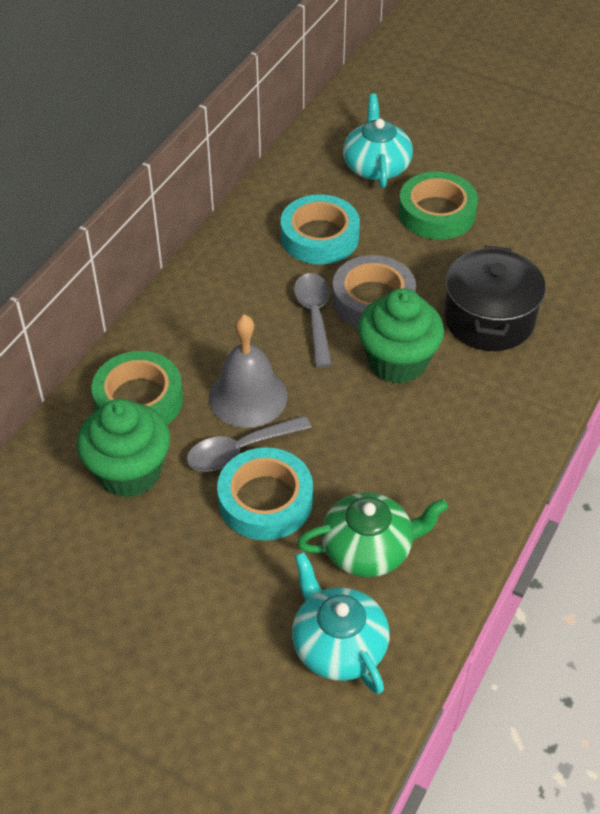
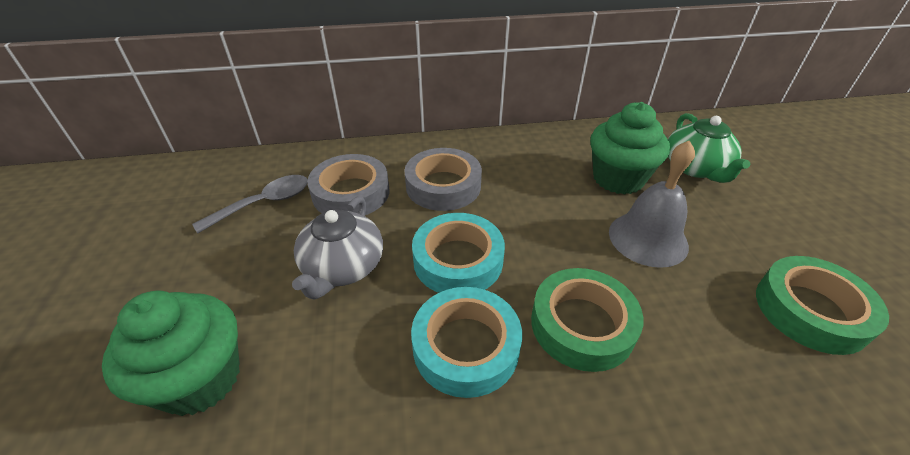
black pot: [444,246,546,351] = 1 -> none = 0
grey spoon: [187,415,312,472] [294,273,332,367] = 2 -> [192,175,308,233] = 1
grey tape: [332,255,416,327] = 1 -> [307,154,389,215] [404,148,482,211] = 2
grey teapot: none = 0 -> [292,196,383,300] = 1
turquoise teapot: [292,552,390,694] [343,94,413,188] = 2 -> none = 0

